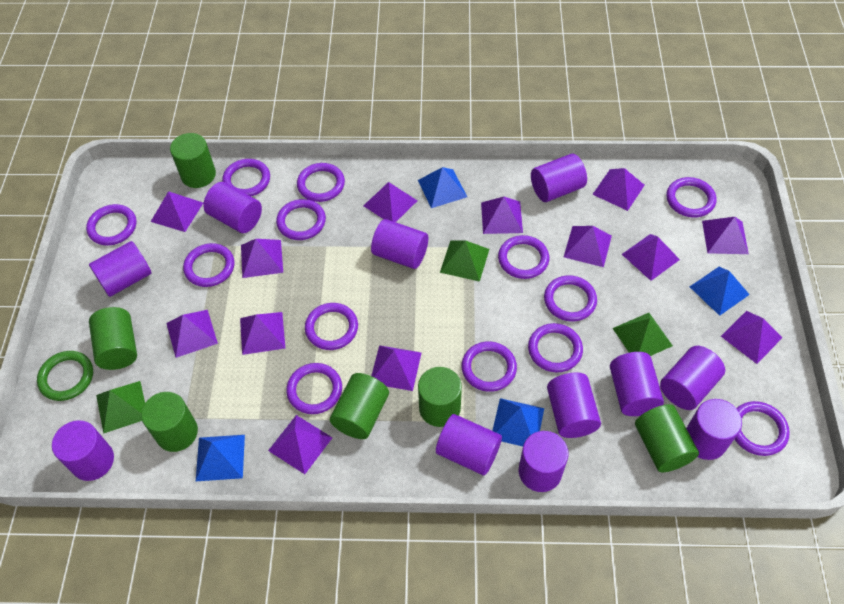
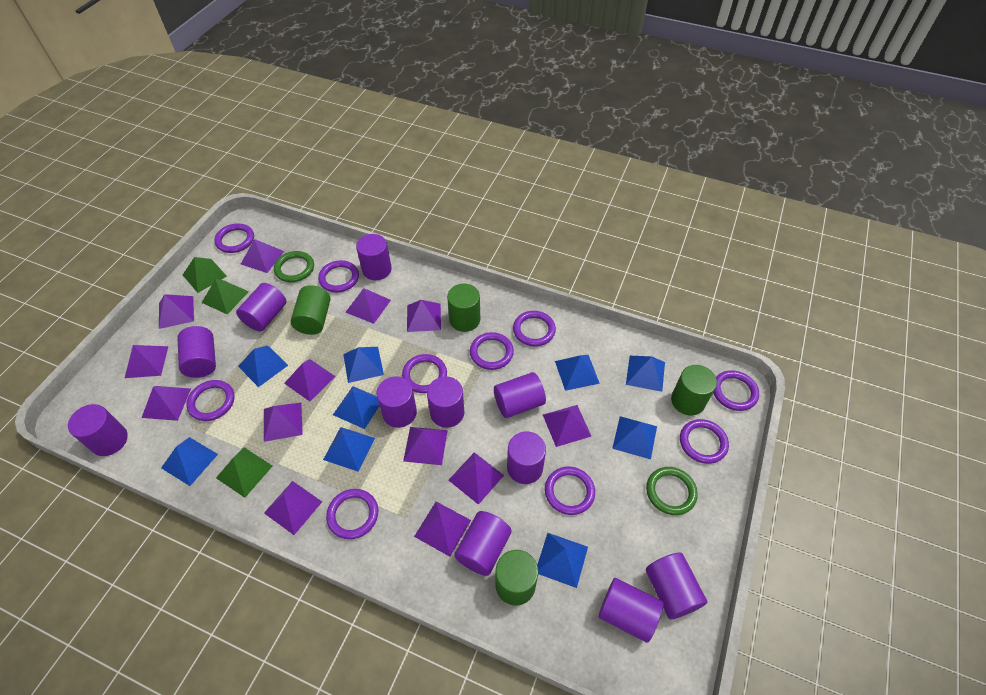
blue pyramid: [196,435,245,481] [418,167,467,208] [492,398,544,446] [690,267,750,316] = 4 -> [161,437,218,486] [238,345,288,387] [323,427,375,471] [333,386,379,429] [343,347,384,383] [537,533,588,588] [555,355,600,391] [612,416,657,459] [626,356,665,392] = 9
green cylinder: [89,307,137,370] [141,392,198,452] [170,133,216,188] [330,373,389,439] [418,367,462,427] [635,404,699,472] = 6 -> [290,285,331,335] [447,284,480,332] [495,550,538,606] [671,365,717,416] = 4
green ring: [37,351,93,401] = 1 -> [274,251,314,282] [646,467,698,515] = 2
purple ring: [86,204,136,246] [183,243,235,287] [222,159,270,196] [276,199,326,240] [286,363,342,414] [297,163,345,202] [305,303,358,350] [462,341,517,392] [498,235,549,279] [528,323,583,373] [544,275,597,321] [666,177,716,218] [734,401,790,456] = 13 -> [186,380,235,421] [214,223,254,253] [318,260,359,292] [326,489,378,539] [402,354,447,393] [470,332,514,370] [513,311,556,346] [545,466,595,515] [680,419,729,464] [713,370,759,411] = 10

